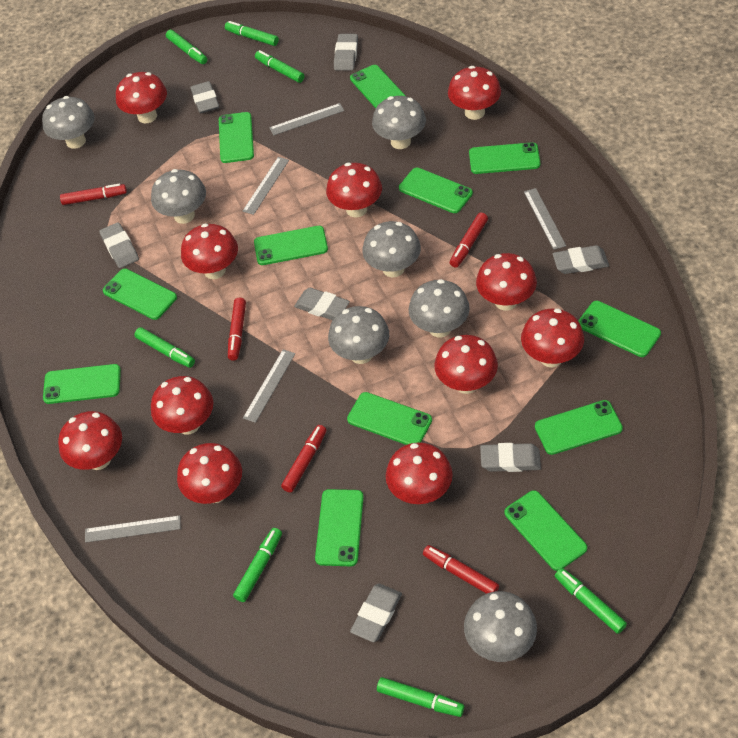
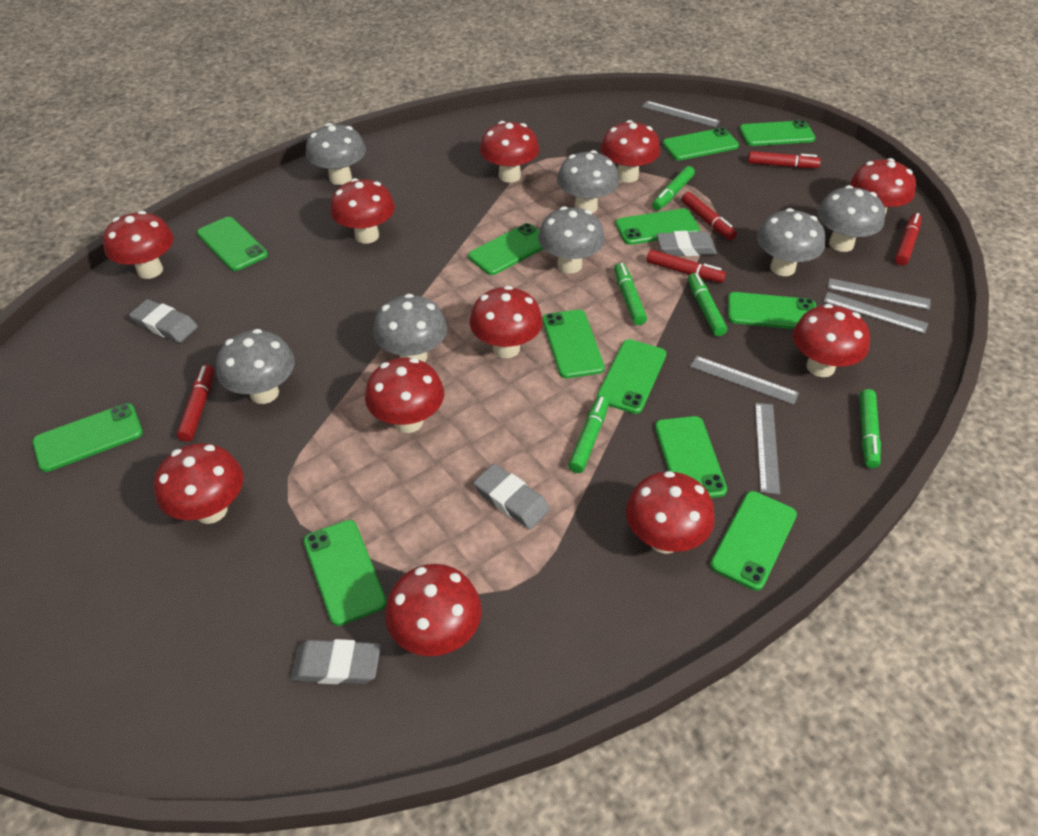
green marker: [134,327,195,368] [166,30,207,64] [225,21,279,46] [233,528,282,602] [255,50,304,83] [377,677,464,717] [555,568,627,634] = 7 -> [568,396,609,473] [614,263,647,325] [652,166,695,211] [688,273,727,336] [859,389,881,468] = 5
grey eraser: [99,222,139,268] [190,81,219,113] [294,288,350,320] [334,34,358,71] [350,584,402,642] [480,443,541,472] [553,245,609,274] = 7 -> [129,299,198,343] [291,639,381,684] [474,464,550,529] [657,231,717,256] = 4

